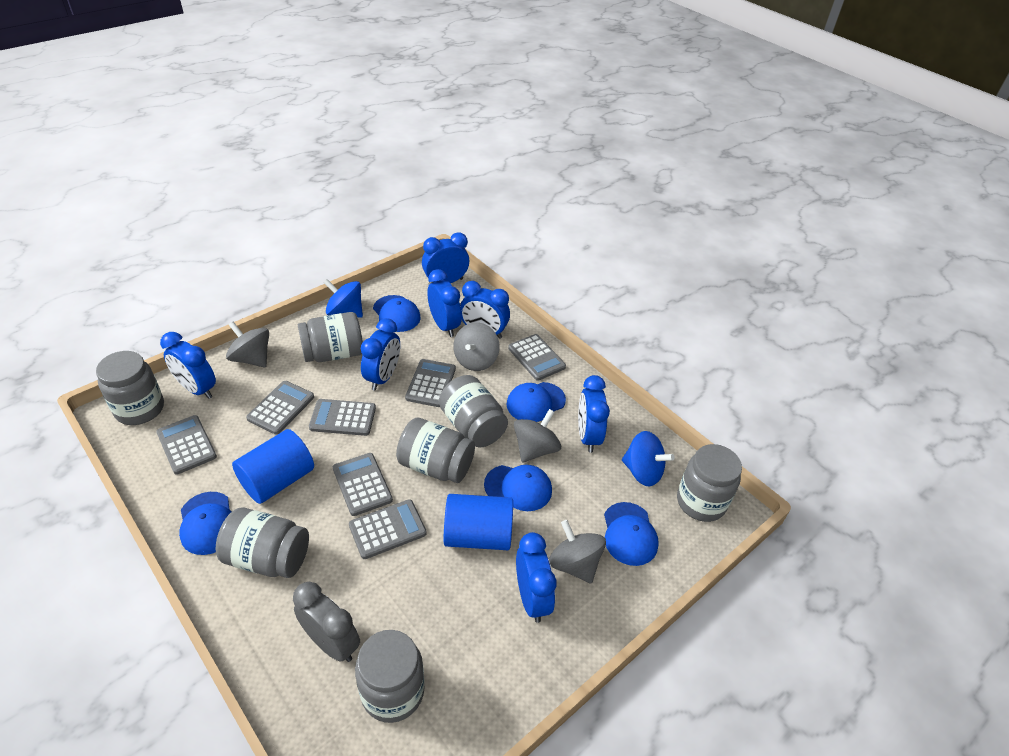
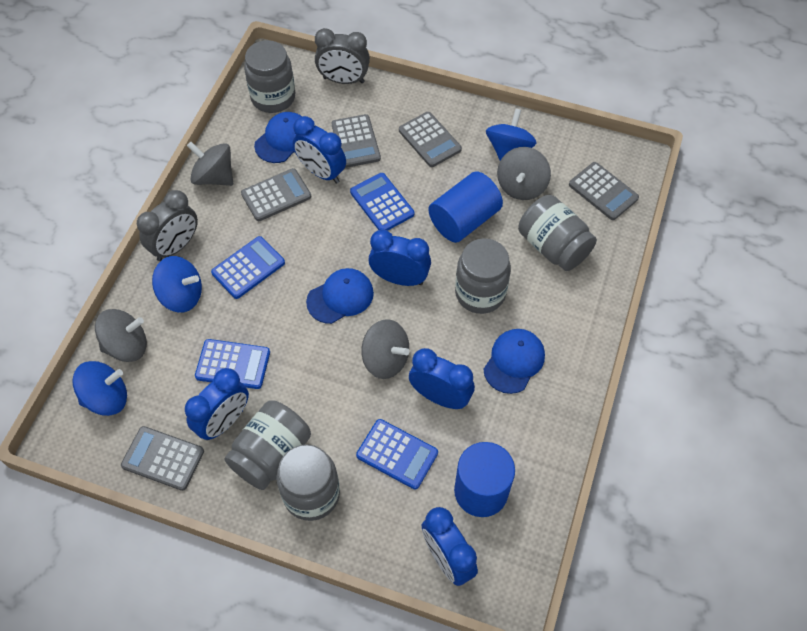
blue calculator: none = 0 -> [195,339,270,389] [211,236,285,299] [350,173,414,231] [356,419,438,490] = 4
blue cap: [179,492,231,555] [373,295,421,332] [484,465,552,511] [507,382,566,422] [604,502,659,566] = 5 -> [254,112,302,163] [306,268,374,324] [483,329,545,394] = 3
blue clock: [160,332,216,399] [361,318,400,391] [422,232,469,285] [427,269,462,337] [460,281,510,339] [516,532,557,623] [578,375,610,453] = 7 -> [185,368,249,440] [293,116,346,184] [368,230,431,286] [409,348,475,409] [422,507,478,586] = 5
blue spinning top: [323,279,363,318] [622,431,675,486] = 2 -> [72,361,127,416] [152,256,202,313] [486,108,537,160] = 3
grey calculator: [156,415,217,474] [246,381,314,435] [309,399,376,436] [333,453,393,516] [349,499,427,559] [405,359,456,407] [508,334,566,381] = 7 -> [121,426,204,491] [241,168,311,221] [331,114,381,168] [399,112,462,167] [569,162,639,220] = 5
grey clock: [293,582,360,662] = 1 -> [137,190,198,261] [315,28,370,84] = 2
grey jar: [96,351,164,425] [216,508,309,578] [298,312,363,362] [355,630,425,723] [396,418,475,483] [439,375,508,448] [677,444,742,522] = 7 -> [225,400,311,490] [244,40,295,113] [276,444,340,521] [455,238,511,314] [518,195,597,271] = 5

